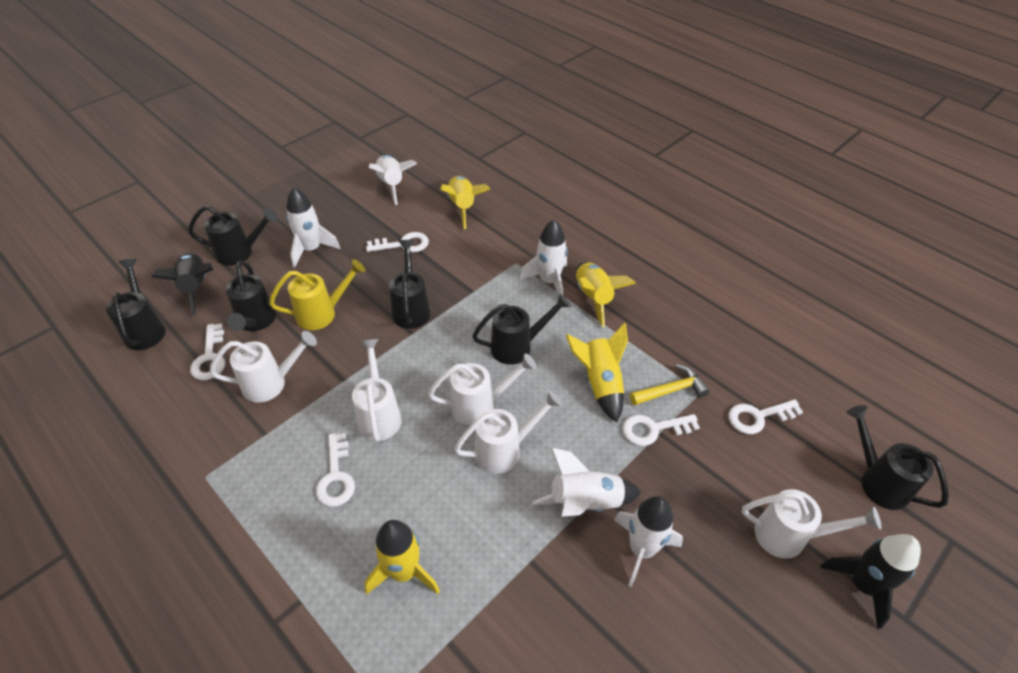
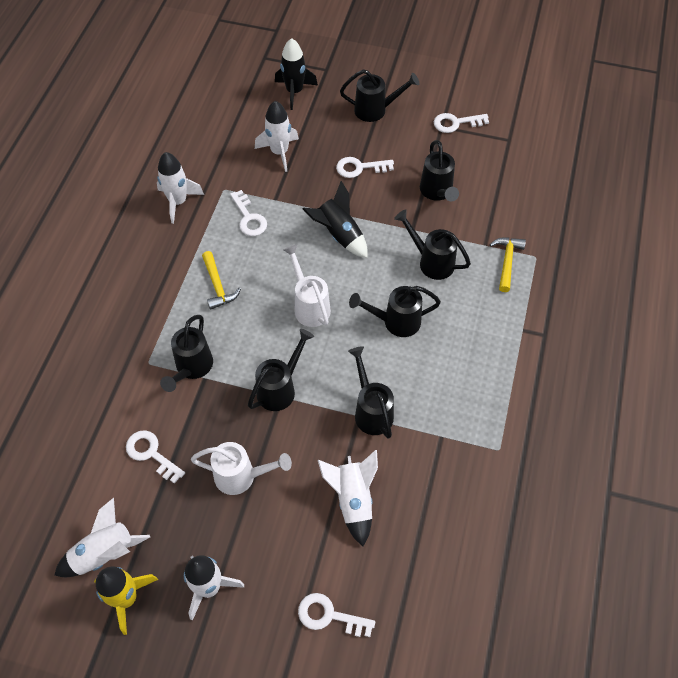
black watering can: [107,259,166,350] [188,206,277,265] [226,261,276,331] [389,240,431,329] [472,293,571,365] [846,405,949,510] = 6 -> [160,315,213,392] [248,329,314,411] [340,69,419,122] [348,346,394,439] [349,286,441,337] [394,209,471,280] [420,140,459,201] = 7
white watering can: [209,331,317,403] [352,339,402,442] [428,353,536,425] [454,390,562,474] [742,489,881,559] = 5 -> [191,442,292,495] [283,244,331,327] = 2
yellow hammer: [630,364,709,406] = 1 -> [202,251,241,310] [490,238,526,292] = 2
yellow rocket: [364,520,440,595] [441,176,490,229] [566,323,628,422] [576,262,636,327] = 4 -> [94,567,158,635] = 1
yellow watering can: [269,259,365,330] = 1 -> none = 0

